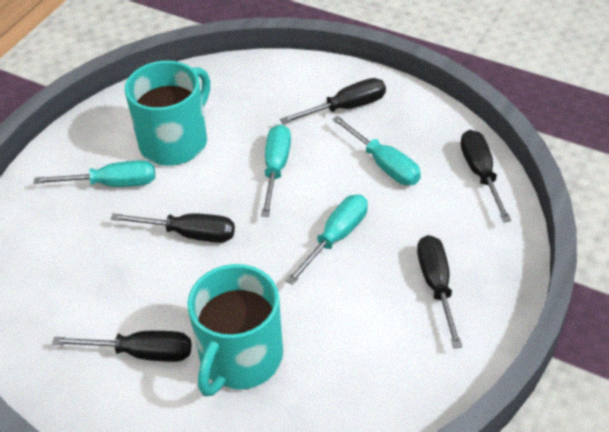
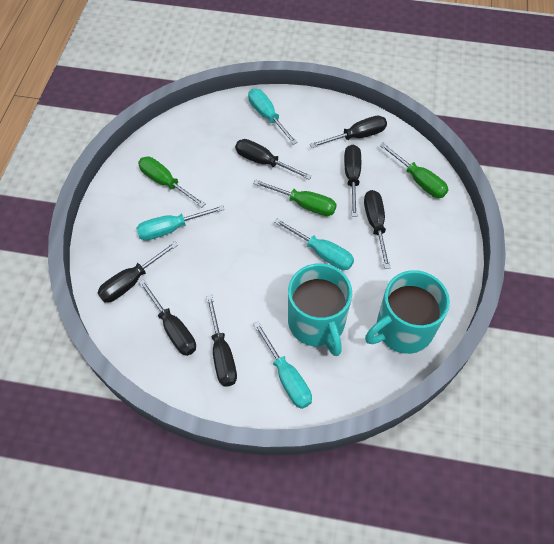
black screwdriver: [52,331,192,362] [111,213,235,243] [280,78,386,124] [417,235,462,348] [461,130,511,223] = 5 -> [98,241,178,302] [139,279,196,356] [206,295,237,387] [235,139,312,180] [310,116,387,148] [344,145,361,217] [364,190,391,269] = 7
green screwdriver: none = 0 -> [138,157,205,207] [253,179,337,216] [380,143,448,198] = 3

